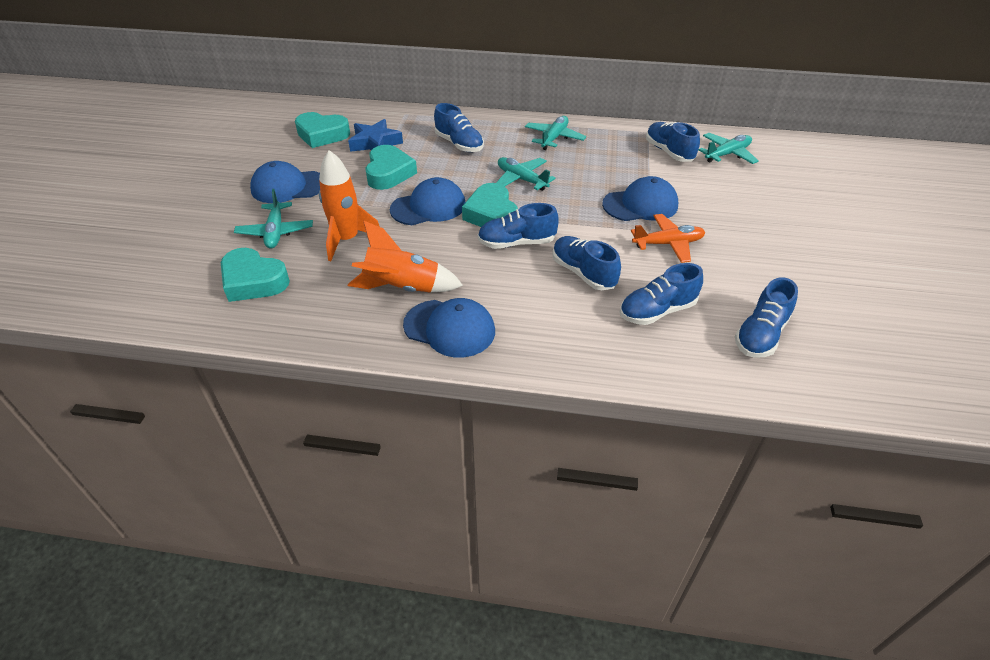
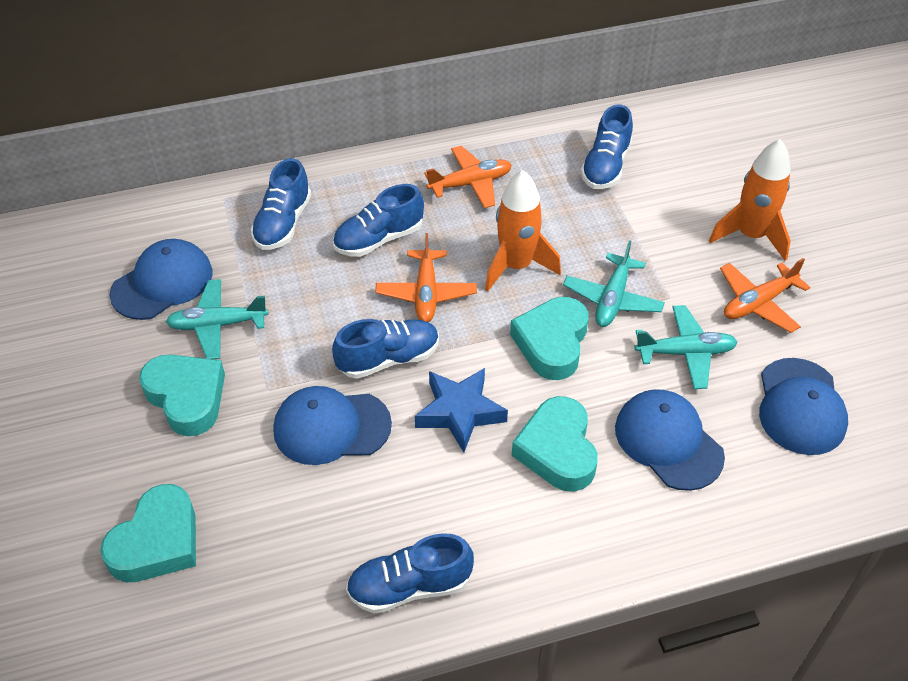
blue shoe: [434,103,484,152] [478,203,559,249] [552,236,621,290] [620,263,703,325] [646,122,700,162] [735,277,798,358] = 6 -> [251,158,311,250] [332,319,439,379] [333,184,424,257] [346,533,474,614] [581,104,633,189] = 5
orange plane: [631,214,705,263] = 1 -> [375,233,477,322] [424,146,512,208] [720,258,810,333] = 3
turquoise plane: [234,189,313,249] [496,157,556,191] [525,116,586,150] [698,133,759,164] = 4 -> [166,279,268,359] [563,240,665,327] [634,305,737,389] = 3

